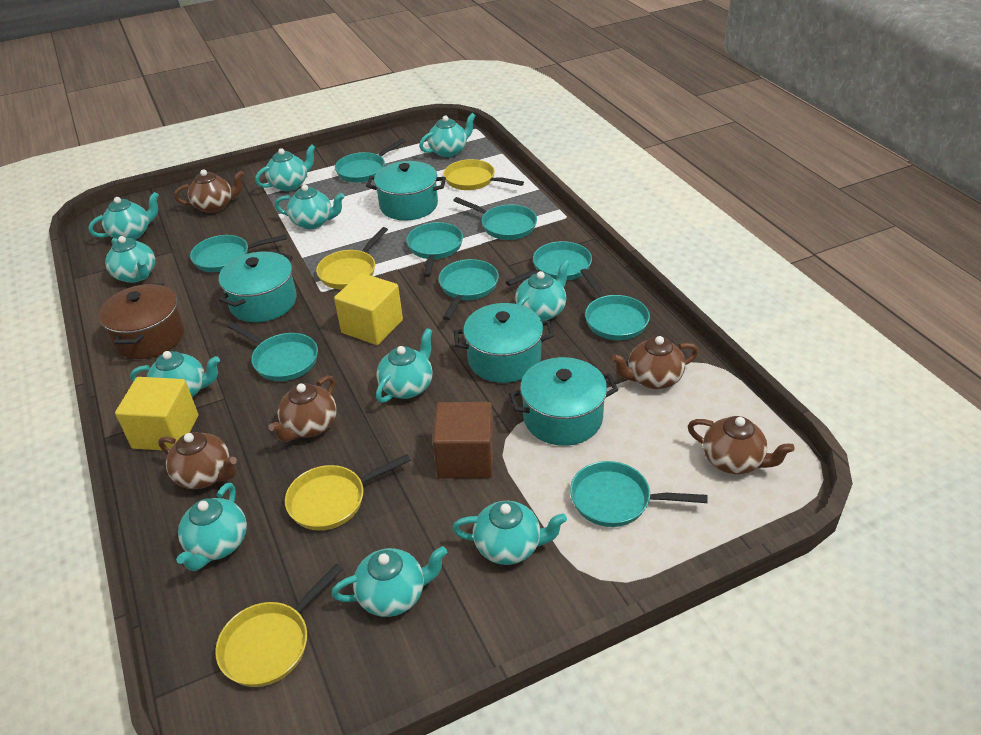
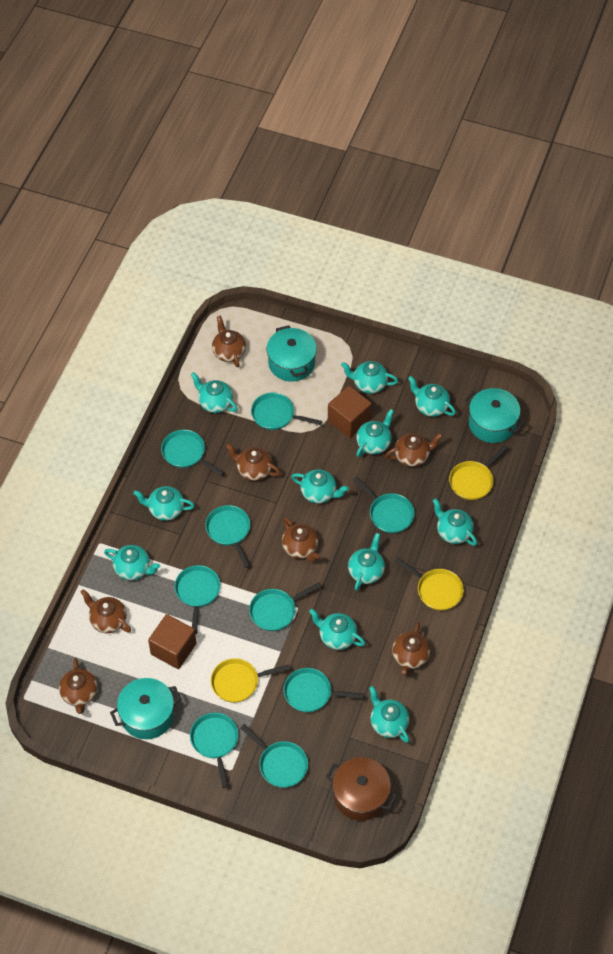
brown cube: [433,402,494,478] = 1 -> [148,614,196,669] [328,386,372,438] = 2
brown teapot: [158,432,237,489] [174,169,244,213] [268,375,337,442] [611,336,699,389] [688,416,795,474] = 5 -> [59,658,98,714] [81,589,131,633] [212,315,246,367] [226,444,280,481] [282,517,319,562] [385,433,443,467] [392,622,430,676] = 7
turquoise pot: [219,251,297,323] [366,161,446,221] [454,303,554,383] [509,357,618,446] = 4 -> [110,678,181,739] [267,325,317,382] [465,388,525,443] = 3
yellow cube: [115,377,198,450] [334,273,403,345] = 2 -> none = 0
yellow pan: [215,564,344,687] [285,454,411,531] [316,227,388,289] [444,159,524,190] = 4 -> [211,658,290,703] [395,557,464,611] [449,445,508,500] = 3

